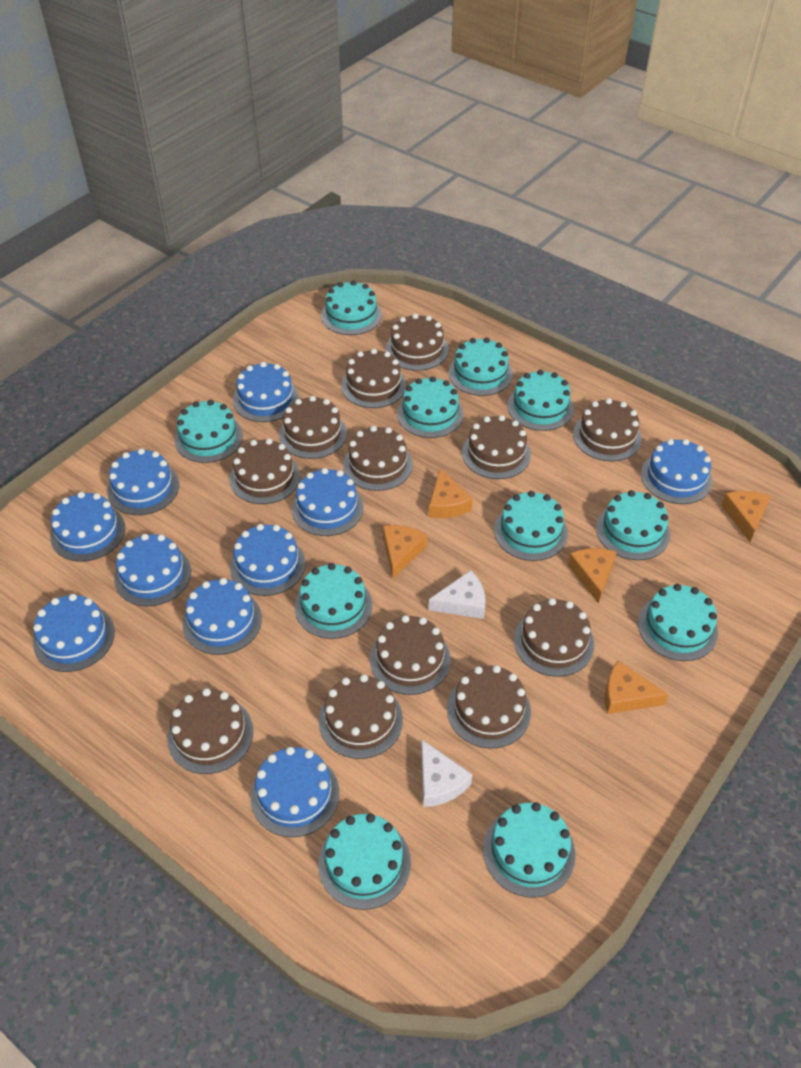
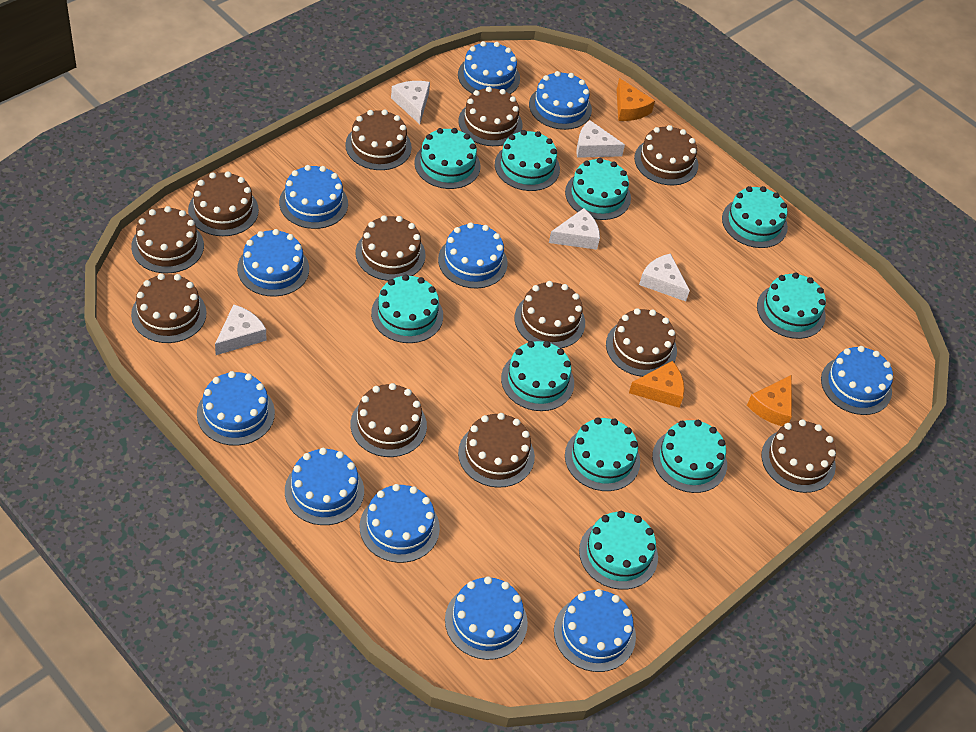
blue cake: [33,594,115,672] [50,492,125,562] [107,448,179,515] [114,534,191,607] [183,578,262,655] [230,524,306,596] [233,362,299,422] [250,747,339,837] [291,468,364,536] [641,439,712,504] = 10 -> [197,371,275,446] [237,229,309,297] [279,165,348,229] [285,448,364,525] [360,484,440,563] [438,222,508,288] [445,576,528,660] [458,41,520,94] [529,71,592,130] [554,589,636,672] [821,346,893,415] = 11
orange cheese: [383,525,427,578] [429,468,473,518] [568,548,616,604] [605,661,669,714] [721,491,771,542] = 5 -> [617,78,655,121] [629,361,684,408] [747,375,792,426] = 3
turquoise cake: [174,400,243,463] [295,563,372,639] [318,813,411,910] [321,280,382,335] [397,376,464,438] [448,338,513,396] [483,802,576,898] [494,491,568,561] [507,370,574,431] [596,490,670,560] [638,584,718,661] = 11 -> [371,274,443,343] [414,128,481,189] [495,130,560,191] [501,341,574,411] [565,158,631,220] [565,417,640,491] [579,511,658,590] [652,420,727,493] [722,186,788,248] [757,273,826,339] = 10
white cheese: [421,739,472,807] [429,570,486,619] = 2 -> [215,304,266,355] [391,81,430,124] [549,208,600,250] [576,120,625,158] [639,253,690,301] = 5

